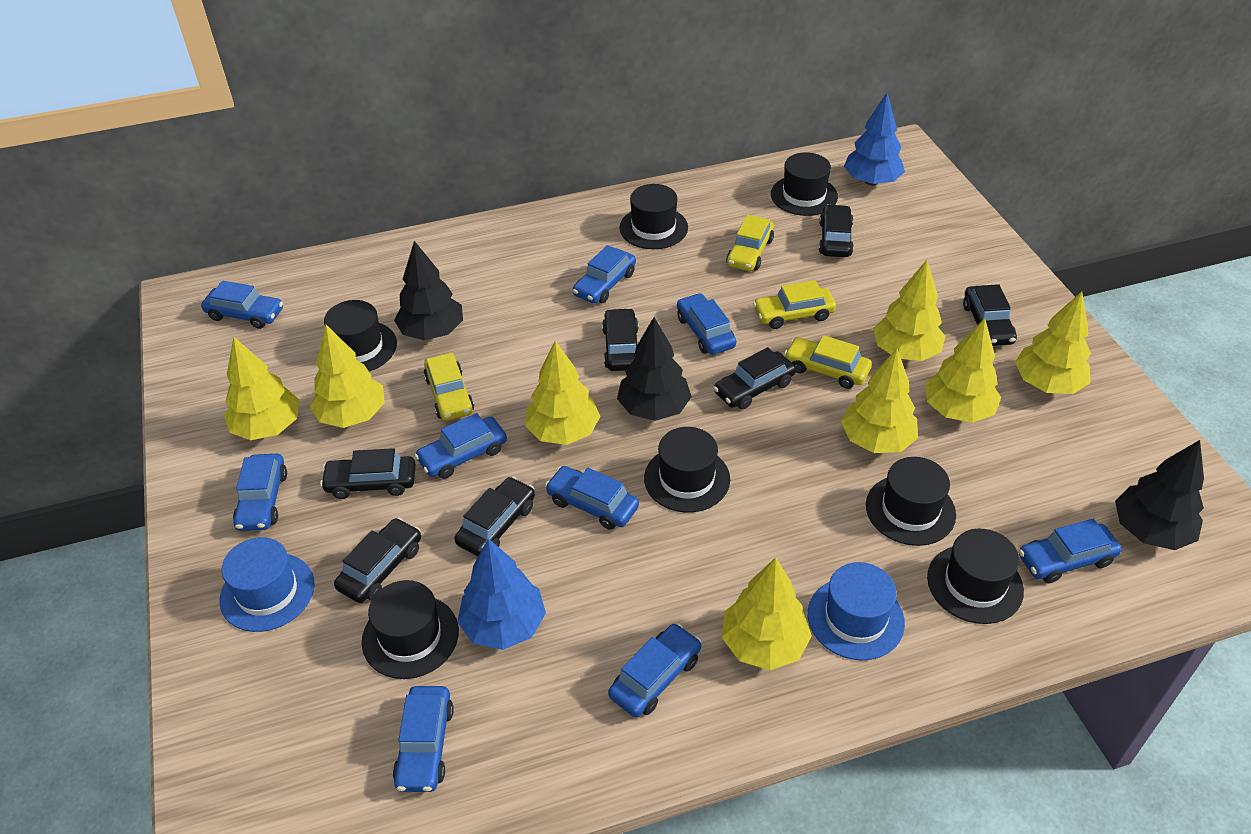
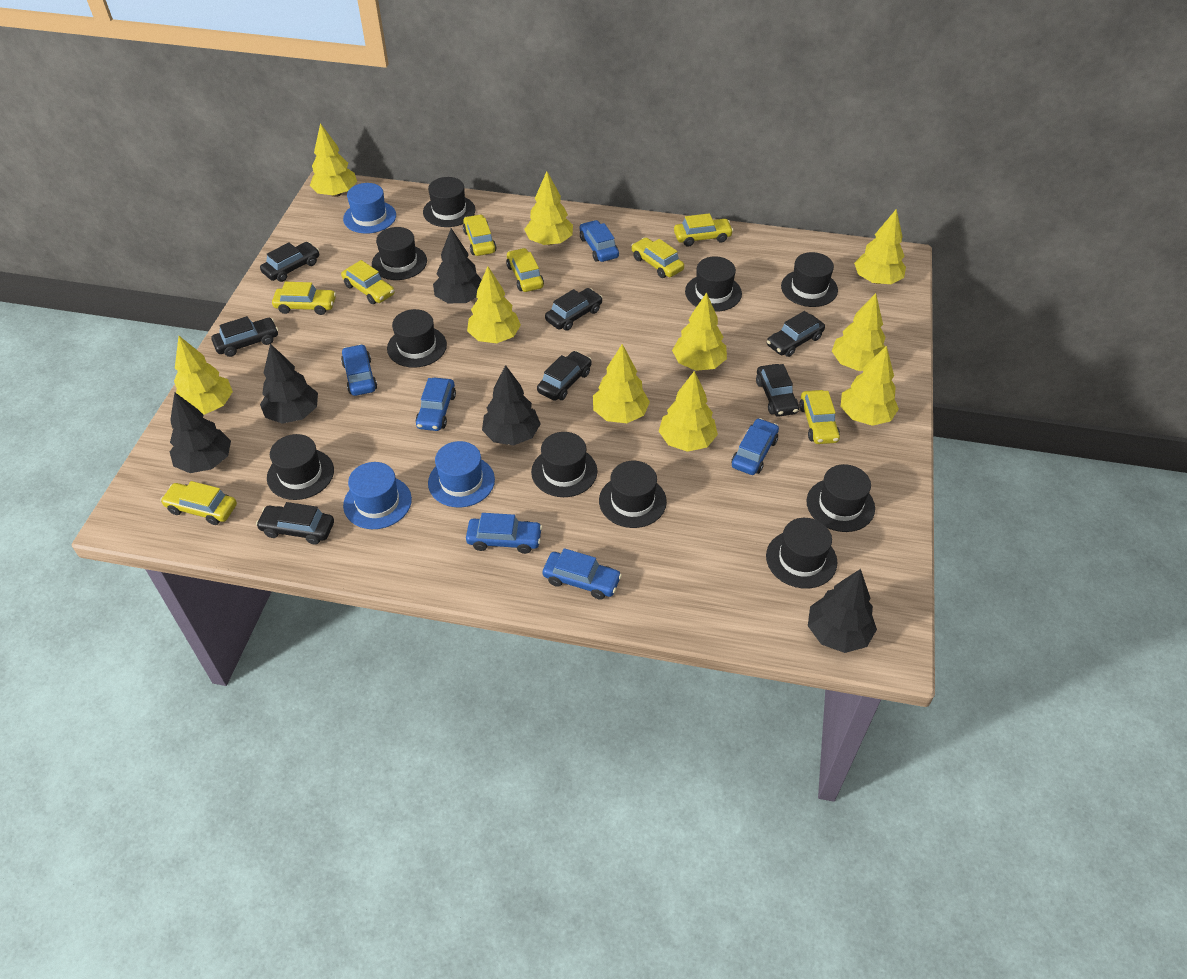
black hat: [324,300,397,372] [362,580,459,679] [619,184,688,249] [644,427,730,513] [771,152,838,216] [866,457,956,546] [927,529,1024,624] = 7 -> [267,434,334,500] [372,227,427,280] [387,309,447,368] [423,177,475,227] [531,432,597,497] [599,461,667,528] [685,256,742,312] [766,518,837,589] [781,252,838,307] [807,464,875,532] = 10
black tree: [394,241,463,340] [617,317,692,421] [1115,440,1204,550] = 3 -> [170,392,231,473] [260,343,318,424] [433,228,482,303] [482,365,541,445] [808,569,877,653] = 5
blue car: [201,281,283,329] [233,454,287,531] [393,686,454,792] [415,413,507,479] [545,466,639,530] [573,245,636,303] [608,623,701,717] [677,293,736,355] [1019,519,1122,583] = 9 -> [341,344,377,396] [416,377,456,431] [466,513,542,554] [543,548,622,600] [579,220,619,262] [732,418,779,475] = 6
blue hat: [219,537,314,632] [808,562,905,660] = 2 -> [343,183,396,234] [343,462,412,529] [428,441,495,507] = 3
blue tree: [457,539,546,650] [844,93,905,186] = 2 -> none = 0
yellow car: [424,353,474,421] [726,215,774,271] [753,280,836,329] [784,335,872,389] = 4 -> [160,481,237,525] [272,282,336,315] [341,260,394,304] [463,214,496,256] [506,248,544,292] [631,237,684,278] [674,213,733,247] [799,390,840,444] = 8
yellow tree: [224,337,300,440] [310,325,385,428] [525,340,601,445] [721,557,812,670] [841,349,918,453] [873,260,946,361] [925,318,1001,423] [1015,291,1091,394] = 8 -> [174,336,233,415] [310,123,357,197] [467,266,521,343] [524,171,573,245] [593,344,650,423] [659,371,718,452] [672,292,727,371] [832,293,886,371] [840,345,899,426] [854,209,906,284] = 10

